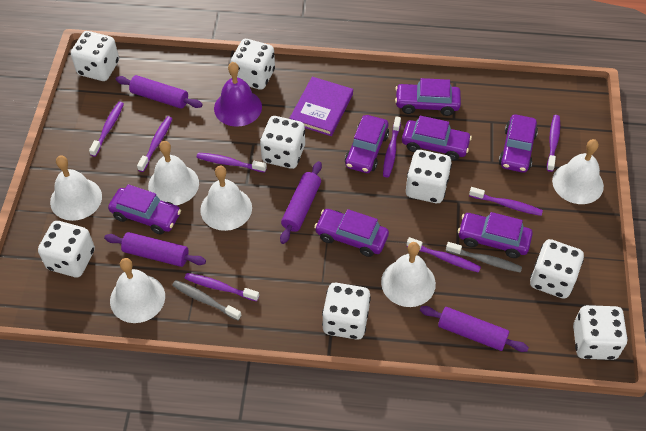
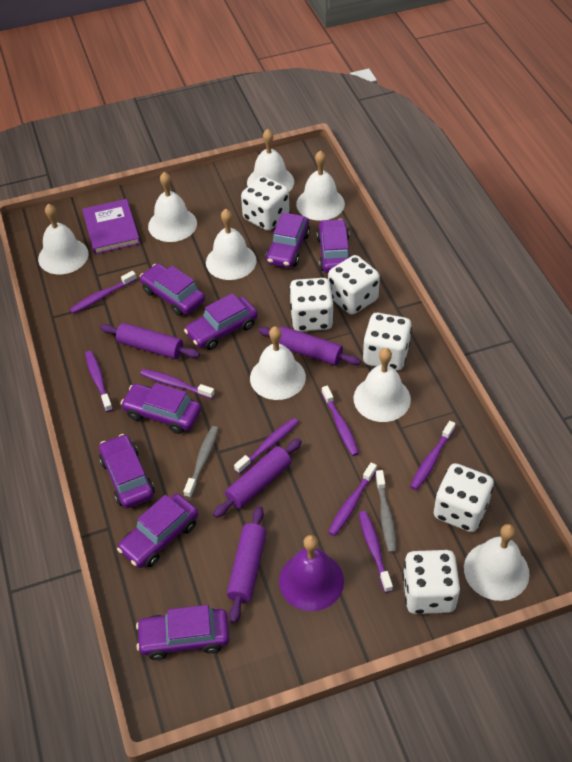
purple car: [108,184,181,234] [314,209,389,257] [345,115,389,173] [395,78,461,116] [402,116,472,161] [458,212,533,258] [499,114,538,173] = 7 -> [99,434,155,509] [117,494,198,568] [120,383,201,434] [136,605,229,660] [140,264,205,316] [184,293,258,350] [266,212,310,268] [317,219,351,273] = 8
white bell: [50,156,102,221] [110,258,165,323] [148,141,199,205] [200,166,252,231] [381,242,436,307] [552,139,604,204] = 6 -> [38,204,89,274] [148,172,197,242] [206,209,257,280] [247,129,294,191] [250,326,306,400] [296,150,345,221] [354,348,411,422] [464,524,529,601] = 8
white dice: [38,221,95,277] [71,31,119,81] [231,39,275,90] [260,116,305,169] [322,283,371,340] [406,150,452,203] [530,239,584,299] [573,305,628,360] = 8 -> [241,176,289,231] [289,278,334,332] [328,255,380,315] [363,313,412,371] [403,550,461,614] [434,463,494,532] = 6

